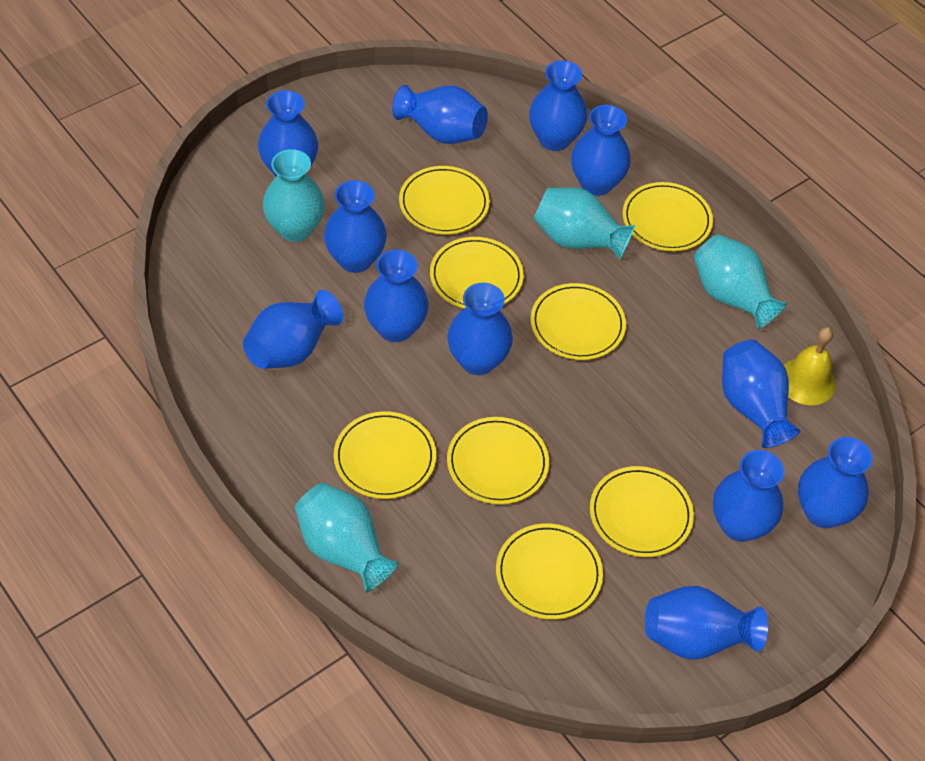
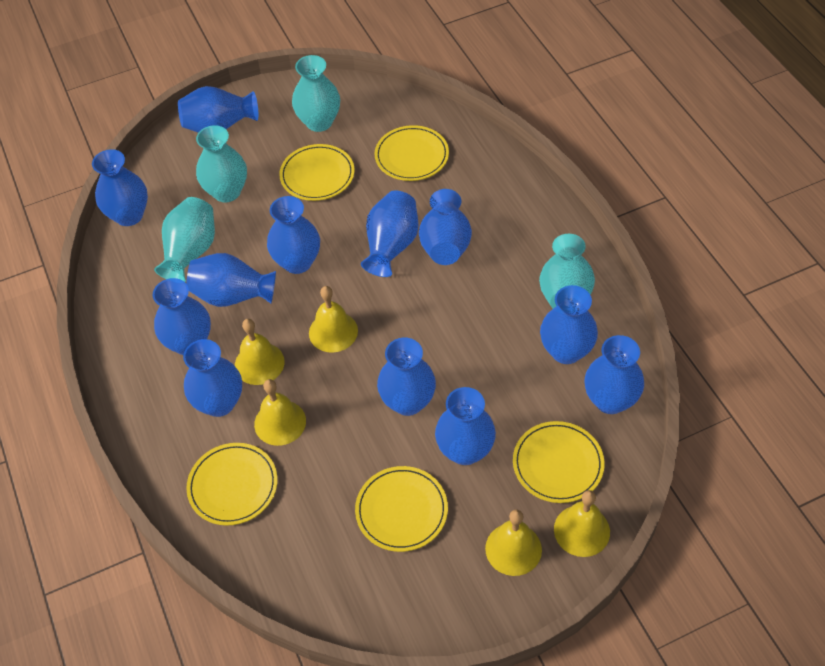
yellow bell: [784,327,836,405] = 1 -> [235,319,285,385] [254,379,306,446] [309,286,358,353] [485,509,542,576] [554,490,610,557] = 5
yellow plate: [334,411,436,499] [399,166,490,234] [430,237,524,309] [447,417,549,504] [496,523,603,620] [531,283,626,360] [590,466,694,557] [623,182,713,251] = 8 -> [186,443,278,526] [279,144,354,201] [355,466,448,552] [374,125,449,181] [513,421,604,503] = 5

